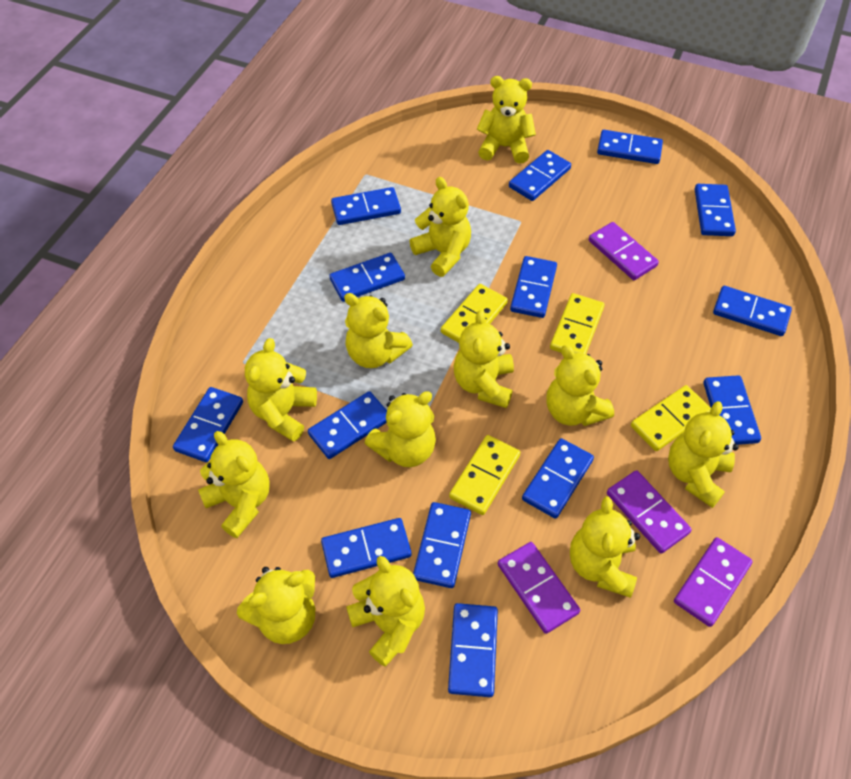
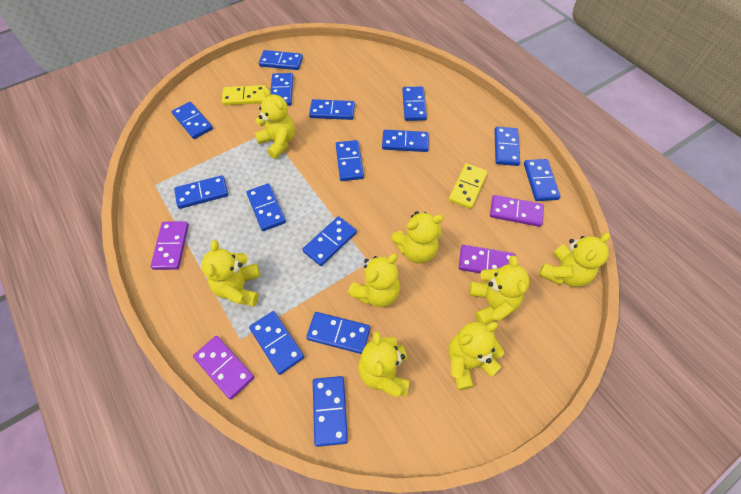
blue domino: [173,387,243,462] [308,391,387,459] [321,518,412,578] [329,253,405,302] [331,187,401,225] [413,502,471,588] [448,603,498,697] [509,150,571,201] [510,256,557,318] [522,438,594,519] [597,130,663,164] [695,184,736,236] [704,375,761,445] [713,286,792,336] = 14 -> [172,102,213,139] [174,175,228,209] [246,183,286,231] [249,311,304,375] [259,50,303,70] [270,73,293,106] [302,216,357,266] [306,312,370,354] [309,99,355,120] [313,376,348,447] [336,140,364,181] [382,130,429,152] [402,87,427,121] [494,127,520,166] [524,159,561,201] = 15
yellow domino: [441,284,508,343] [449,435,520,515] [550,293,604,354] [631,385,711,451] = 4 -> [222,85,266,105] [449,163,488,209] = 2
yellow teddy bear: [198,431,270,538] [237,567,315,644] [245,338,317,442] [344,293,413,368] [346,556,425,667] [364,391,436,467] [409,177,471,277] [454,310,514,408] [477,76,536,164] [546,345,614,426] [570,496,640,598] [668,401,739,508] = 12 -> [201,240,260,307] [255,88,295,159] [348,253,400,307] [358,331,410,397] [391,211,444,264] [449,322,504,390] [469,255,530,325] [539,233,610,287] = 8

